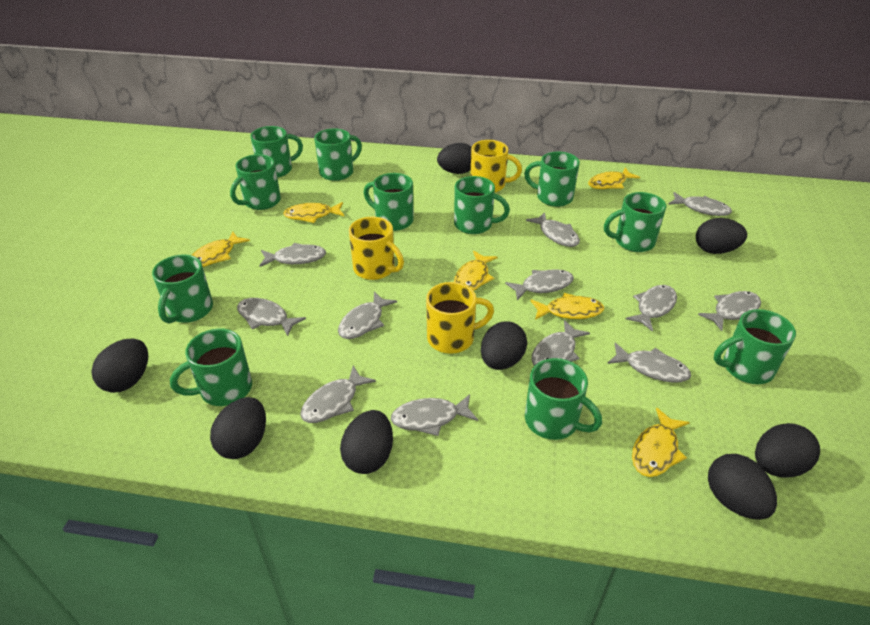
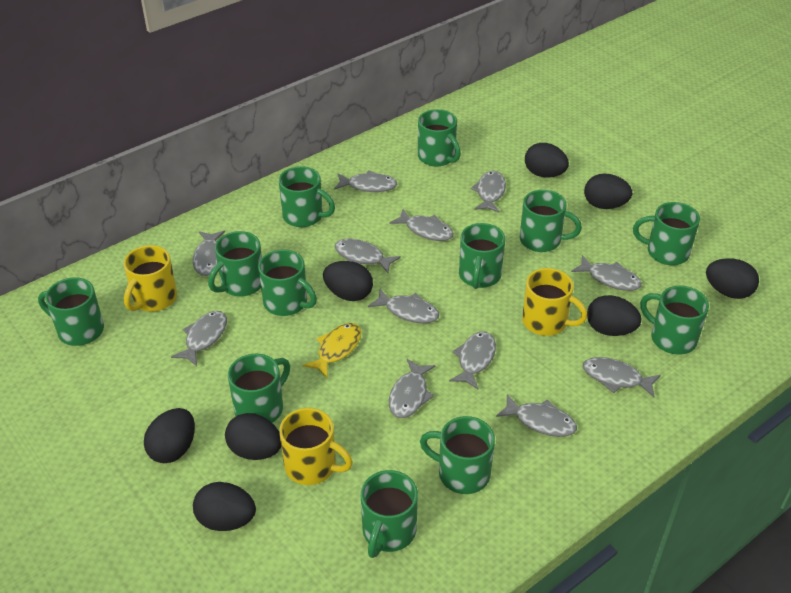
green mug: [152,254,213,324] [170,328,252,406] [230,154,281,210] [250,126,303,178] [314,128,362,181] [364,173,414,231] [454,176,510,234] [524,152,580,207] [525,358,602,440] [604,192,666,252] [714,309,796,384] = 11 -> [38,277,104,346] [208,231,262,296] [228,354,290,423] [258,250,317,316] [279,166,335,227] [361,470,418,558] [418,109,461,167] [420,416,495,494] [459,223,505,289] [520,190,582,252] [633,202,700,265] [640,286,709,355] = 12
yellow fish: [192,231,250,267] [283,202,344,223] [454,251,498,291] [531,293,604,320] [588,167,640,189] [632,407,690,477] = 6 -> [303,323,362,377] = 1

